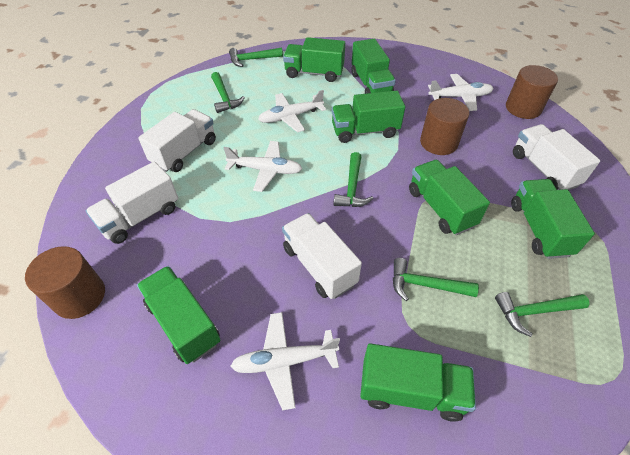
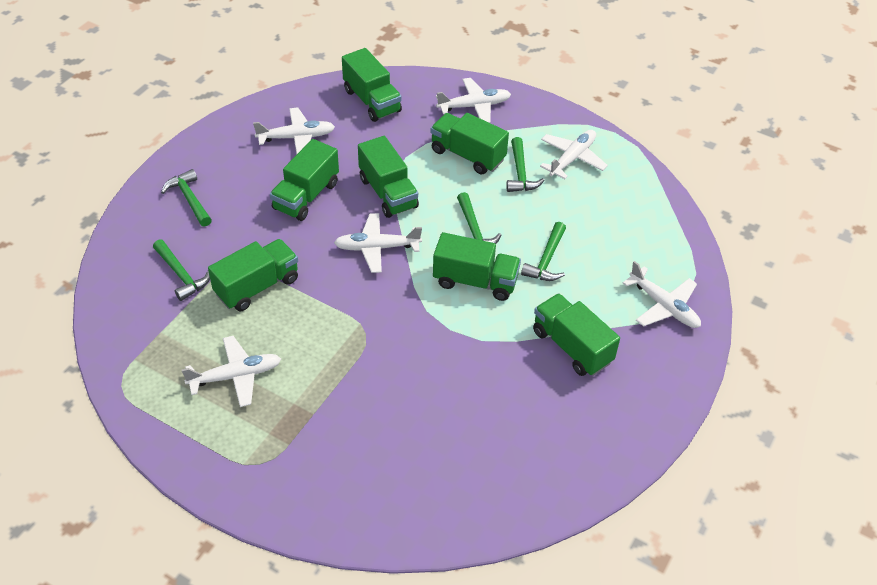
brown cylinder: [25,246,105,319] [420,98,469,155] [506,65,558,119] = 3 -> none = 0
white plane: [224,141,303,192] [231,312,340,411] [258,90,326,133] [428,74,494,111] = 4 -> [182,336,281,407] [253,107,335,154] [334,213,422,273] [436,78,511,123] [540,130,608,179] [623,261,701,328] = 6
white truck: [86,161,178,244] [138,109,216,172] [282,213,362,299] [513,124,600,190] = 4 -> none = 0

